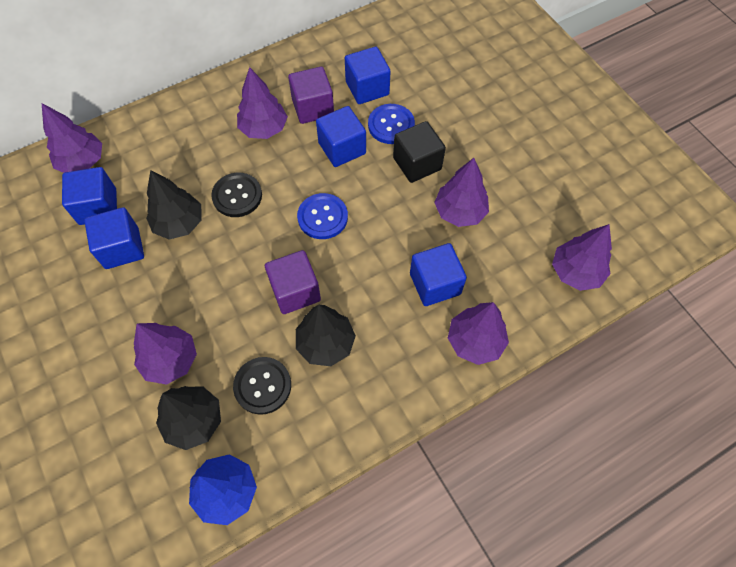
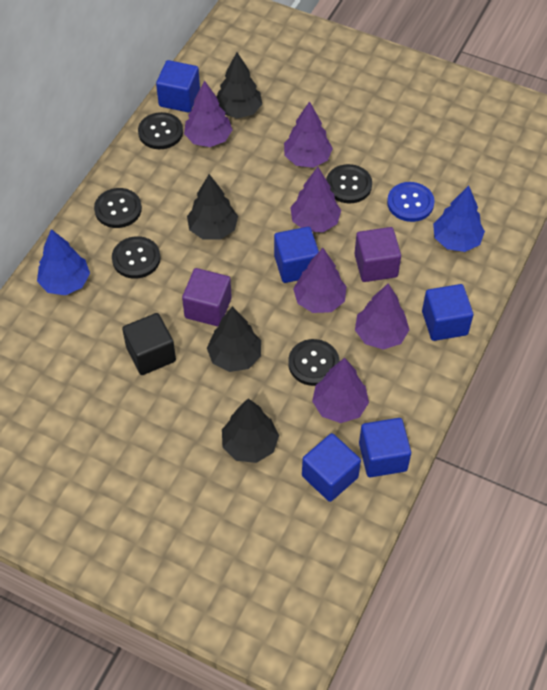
black button: [211,172,262,217] [233,357,291,415] = 2 -> [94,188,142,228] [112,236,161,279] [138,112,183,149] [288,339,339,386] [326,164,372,203] = 5
black tree: [146,170,201,240] [156,386,221,450] [296,305,356,366] = 3 -> [187,174,238,239] [207,306,261,372] [217,53,262,119] [222,398,279,463] = 4
blue button: [297,193,348,239] [368,104,415,144] = 2 -> [387,182,435,222] = 1
blue tree: [189,454,257,525] = 1 -> [37,229,90,295] [433,186,485,252] = 2

